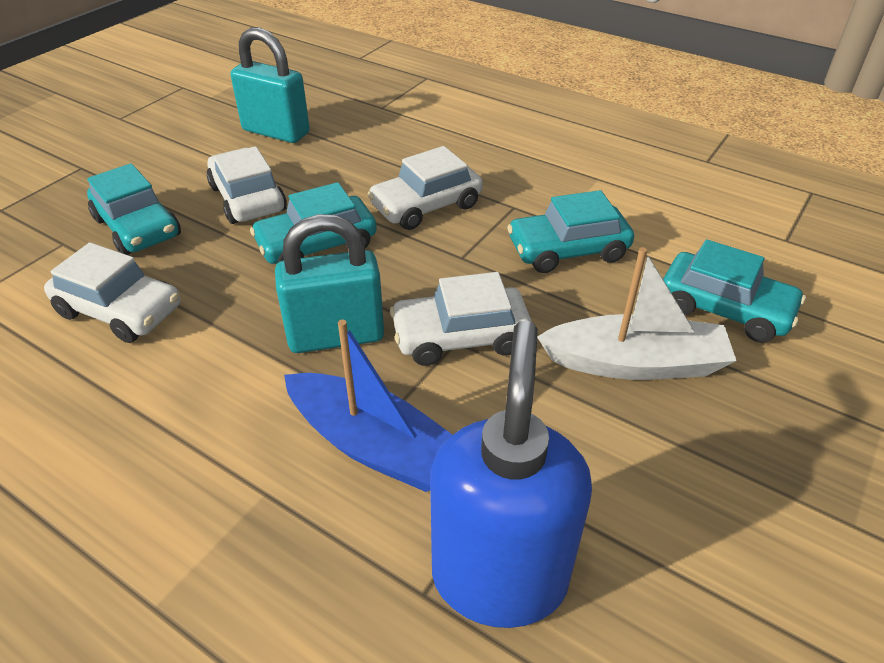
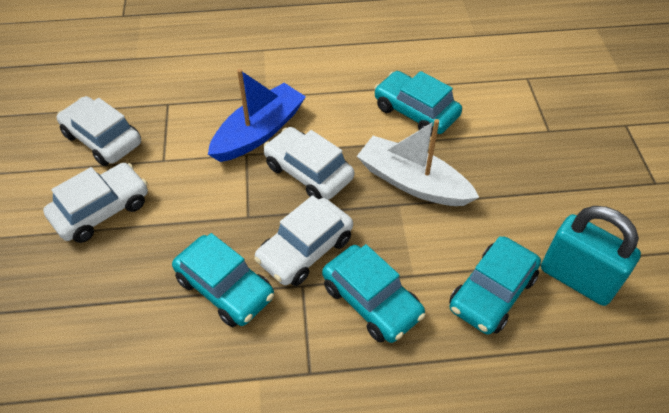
blue soap dispenser: [430,320,592,628] = 1 -> none = 0
turquoise padlock: [231,27,310,143] [275,214,384,353] = 2 -> [541,206,641,306] = 1

